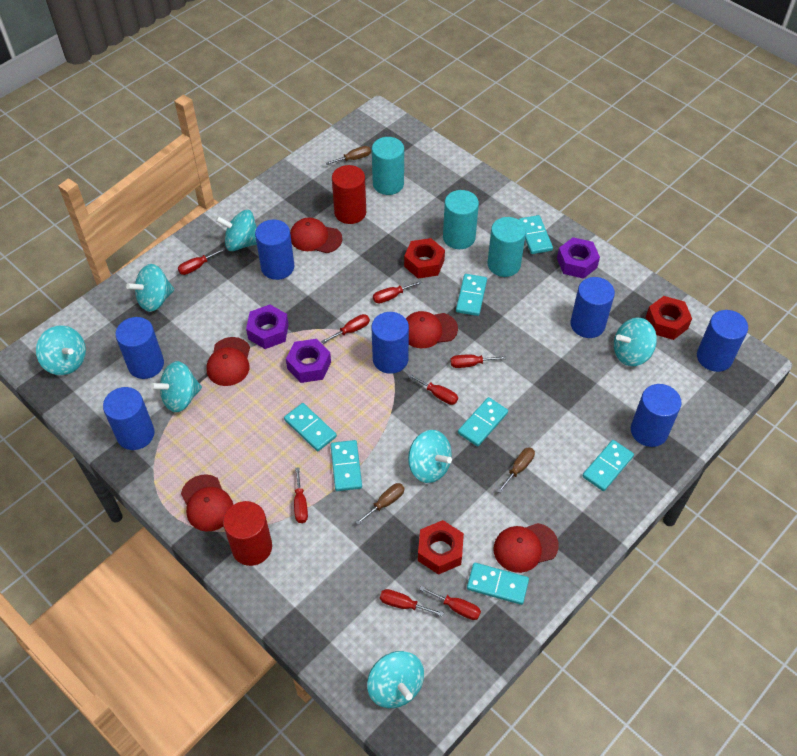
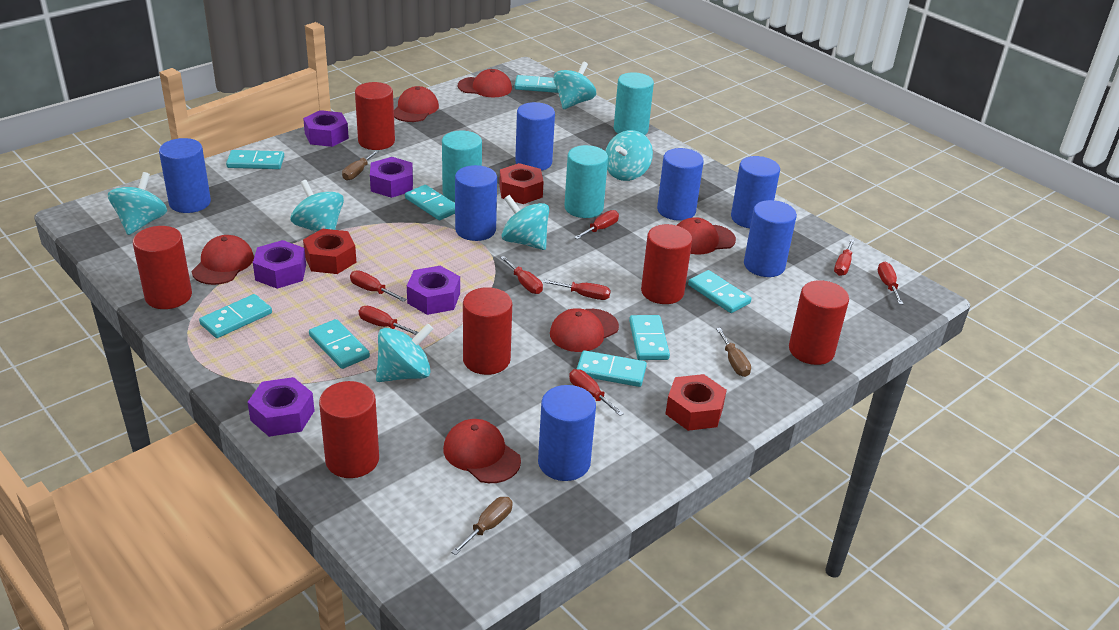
purple nut: [246,305,289,349] [286,339,331,383] [557,237,600,279] = 3 -> [248,377,315,437] [253,240,306,289] [303,110,349,147] [370,157,413,198] [407,266,460,315] = 5
red cap: [181,474,233,532] [206,337,250,386] [290,217,342,253] [406,311,458,348] [494,523,559,573] = 5 -> [192,235,254,285] [394,86,439,122] [443,419,521,483] [458,69,512,97] [550,308,619,352] [676,217,736,254] = 6
red cylinder: [223,501,272,566] [332,165,366,224] = 2 -> [133,226,192,309] [319,381,379,478] [355,82,395,150] [463,287,512,375] [641,224,692,304] [789,280,849,365] = 6
turquoise domino: [284,403,337,451] [331,440,362,491] [456,274,487,316] [458,397,508,447] [467,563,529,605] [519,215,553,254] [582,440,634,491] = 7 -> [199,294,272,338] [226,150,284,169] [309,319,370,369] [405,185,455,220] [515,75,558,93] [577,350,647,387] [629,315,670,360] [688,270,751,313] = 8
turquoise spinning top: [36,325,86,375] [126,264,174,312] [150,361,202,412] [216,210,257,251] [367,651,424,708] [408,430,452,483] [614,318,657,367] = 7 -> [108,172,167,235] [291,180,344,232] [376,324,433,382] [501,195,549,250] [553,62,596,109] [605,130,653,181] = 6

